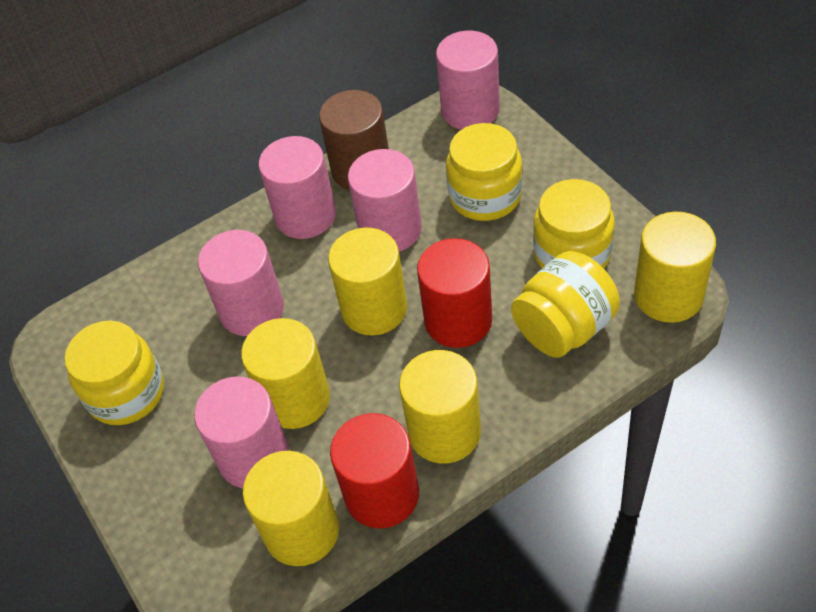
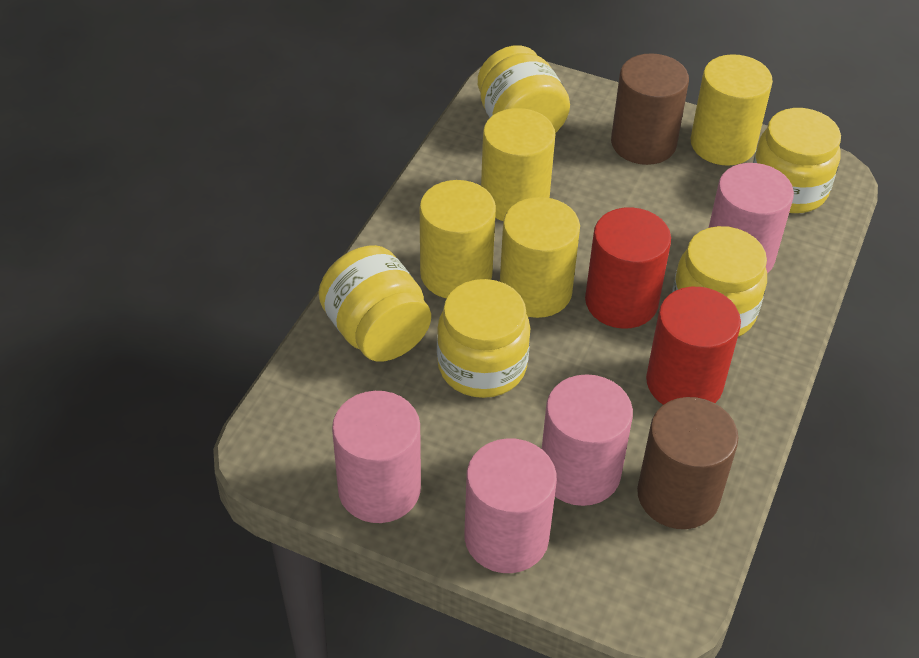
brown cylinder: [319,90,389,190] = 1 -> [611,53,689,165] [637,397,738,529] = 2
pink cylinder: [194,376,289,488] [198,230,284,336] [259,136,336,239] [348,149,422,252] [436,31,500,130] = 5 -> [332,391,421,523] [464,438,557,573] [542,374,633,506] [709,163,794,273] = 4
yellow cylinder: [241,318,330,429] [243,451,339,566] [328,228,407,336] [399,350,481,463] [634,212,716,323] = 5 -> [420,180,496,298] [481,108,555,221] [500,197,580,318] [691,54,773,166] = 4
yellow jar: [65,320,164,425] [446,123,523,221] [511,251,620,358] [533,179,615,268] = 4 -> [318,245,431,362] [437,279,530,398] [478,45,570,133] [672,226,767,337] [753,108,841,213] = 5

